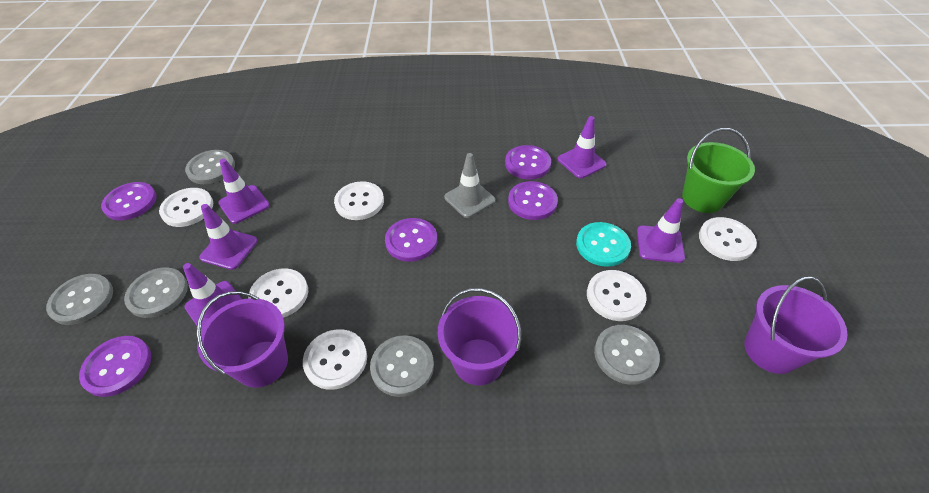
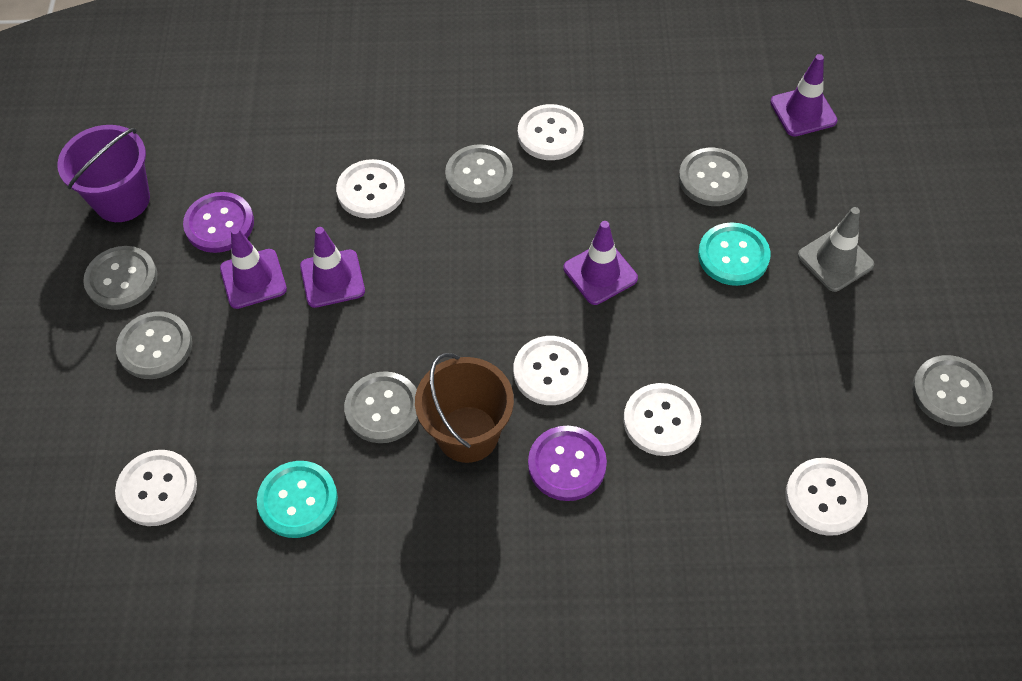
brown bucket: none = 0 -> [415,353,514,463] = 1
green bucket: [682,128,755,213] = 1 -> none = 0
grey button: [46,274,113,325] [124,267,188,318] [185,150,235,184] [370,335,434,397] [594,325,660,385] = 5 -> [83,246,158,310] [116,311,192,379] [344,371,419,443] [445,144,513,203] [679,148,748,206] [912,355,993,426] = 6
purple bucket: [196,291,288,388] [438,288,521,385] [744,276,848,374] = 3 -> [57,125,150,222] = 1
purple button: [79,336,151,397] [101,182,157,220] [385,218,438,262] [505,145,551,180] [508,181,558,220] = 5 -> [183,192,254,253] [528,426,607,501] = 2
purple traffic cone: [183,263,242,329] [199,204,258,270] [219,159,270,224] [558,116,606,178] [637,198,685,263] = 5 -> [220,227,287,309] [300,227,365,308] [563,221,638,305] [770,54,837,137] = 4
turquoise button: [576,222,631,267] = 1 -> [257,461,338,538] [698,222,770,286] = 2

